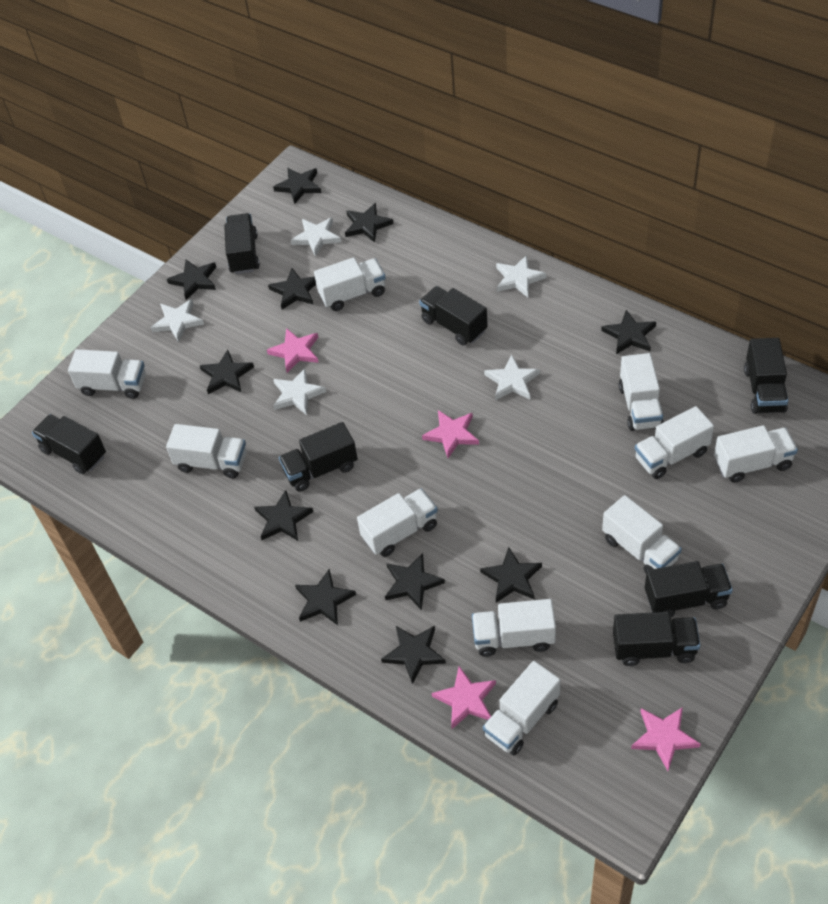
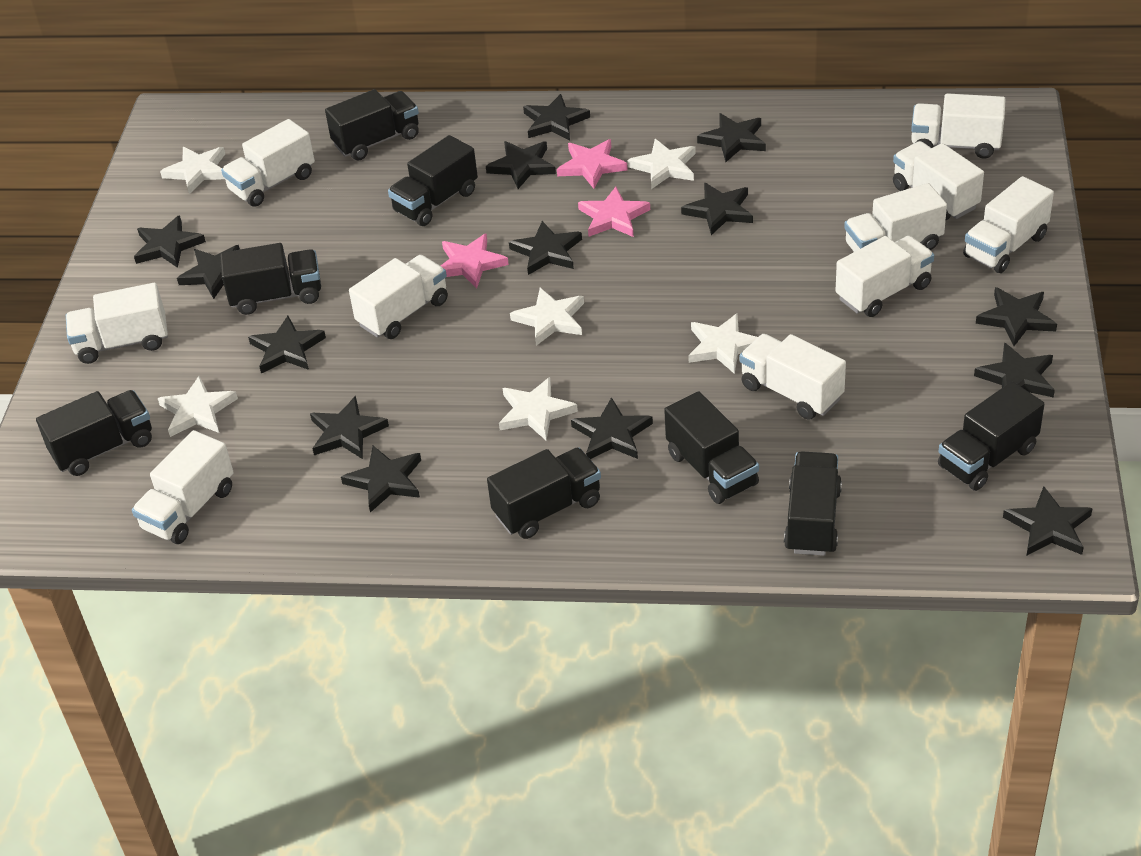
black star: [167,259,216,300] [200,350,254,394] [254,490,313,541] [268,268,316,310] [273,168,322,204] [295,569,356,625] [345,203,394,243] [381,626,446,684] [385,553,445,610] [480,547,542,603] [601,310,656,354] = 11 -> [134,215,206,268] [177,245,240,299] [248,316,326,374] [310,396,389,459] [341,446,421,512] [486,141,556,189] [509,221,582,275] [523,94,590,141] [571,397,653,459] [681,183,753,235] [697,113,766,162] [974,342,1055,398] [976,287,1057,346] [1003,486,1093,555] = 14
black truck: [32,414,106,474] [224,213,260,274] [279,422,358,491] [419,286,488,346] [613,612,700,666] [645,561,733,618] [744,338,788,414] = 7 -> [36,390,152,476] [220,243,321,315] [325,89,419,161] [388,135,478,226] [487,447,601,539] [664,391,759,504] [784,451,842,556] [938,382,1044,491] = 8
pink star: [267,328,319,373] [422,410,479,458] [431,666,496,729] [631,707,701,771] = 4 -> [441,234,509,289] [557,139,628,189] [578,187,650,237] = 3
white star: [151,299,204,342] [273,369,326,415] [291,217,341,257] [484,355,540,400] [496,255,547,298] = 5 -> [158,376,238,437] [160,147,225,194] [499,377,578,440] [510,288,584,346] [627,139,696,189] [688,313,758,374] = 6

